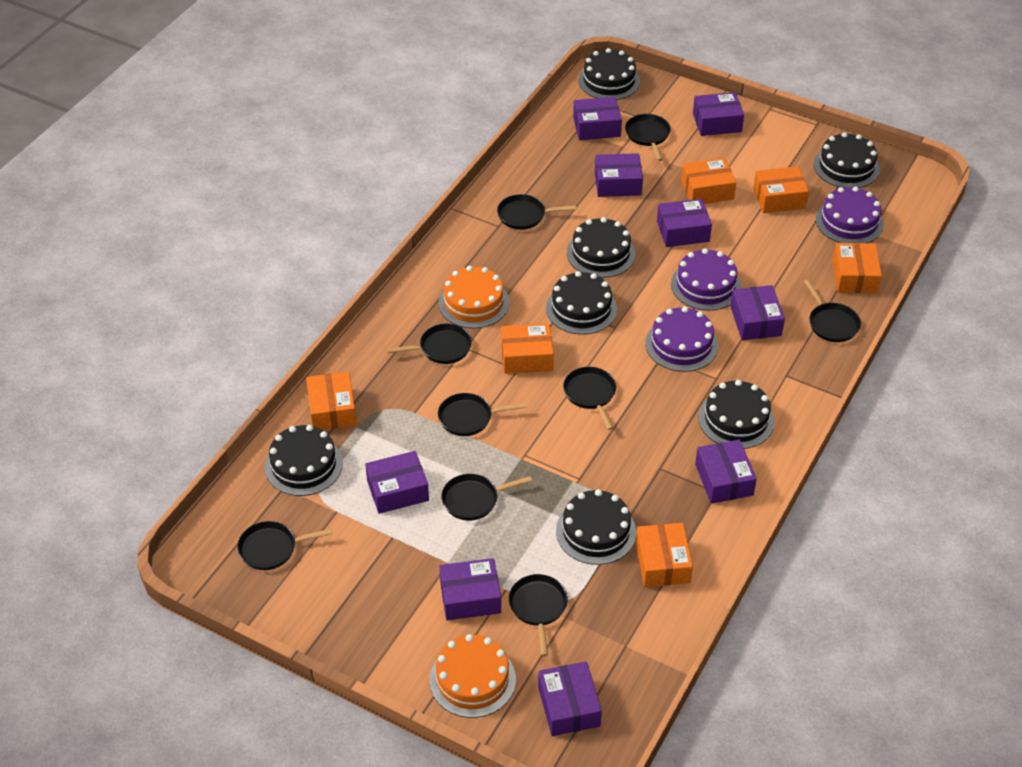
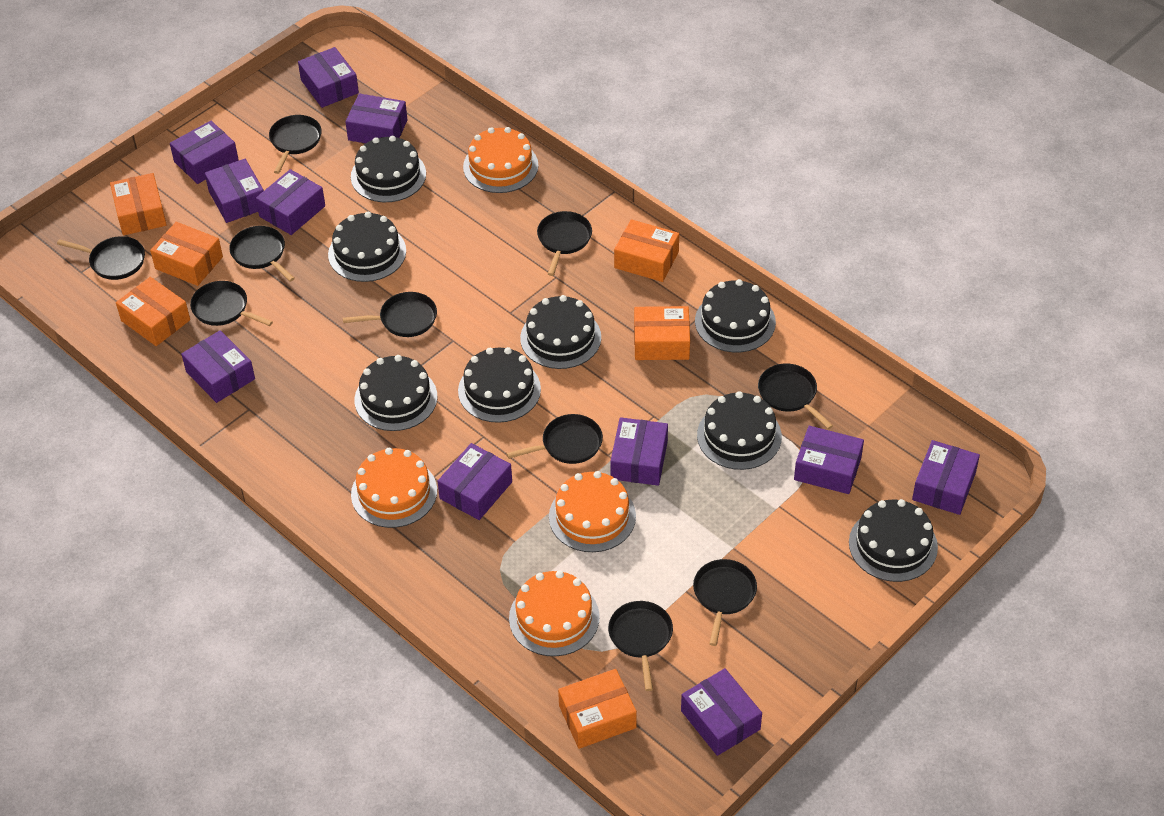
black cake: [265,425,343,496] [546,271,617,335] [556,489,636,565] [567,217,636,278] [578,48,640,100] [698,380,775,449] [814,132,880,188] = 7 -> [328,212,406,282] [351,136,426,202] [355,355,437,431] [458,347,541,423] [520,295,601,369] [695,279,776,352] [697,391,782,470] [849,499,938,582] = 8
black pan: [237,521,332,570] [387,324,472,364] [438,393,526,436] [441,474,532,521] [497,194,576,230] [509,574,568,656] [563,367,616,430] [625,114,671,161] [804,280,861,342] = 9 -> [57,236,145,280] [190,281,273,326] [229,226,295,282] [269,115,322,174] [343,292,437,337] [506,414,603,464] [537,211,592,276] [608,601,673,691] [693,559,757,646] [758,364,833,429] = 10
orange cake: [430,634,516,718] [439,266,509,329] = 2 -> [351,448,437,528] [463,127,538,193] [509,571,600,656] [549,471,636,552] = 4
purple box: [365,451,429,514] [439,558,501,620] [538,661,602,736] [573,97,622,140] [595,153,643,197] [657,199,712,247] [693,92,744,136] [695,440,757,504] [730,285,785,340] = 9 -> [170,121,239,184] [181,330,255,403] [205,159,264,223] [256,169,325,235] [298,47,359,108] [345,94,407,143] [438,443,512,520] [610,417,668,486] [681,668,762,756] [794,426,864,494] [912,440,980,515] = 11
purple cake: [645,307,718,372] [671,248,741,311] [816,186,884,243] = 3 -> none = 0

